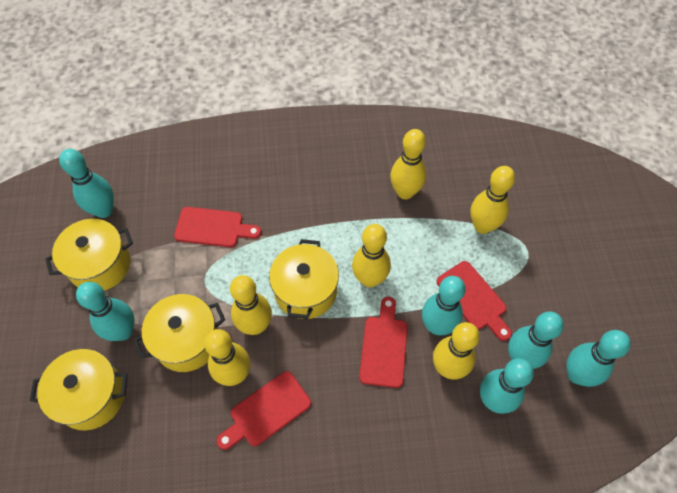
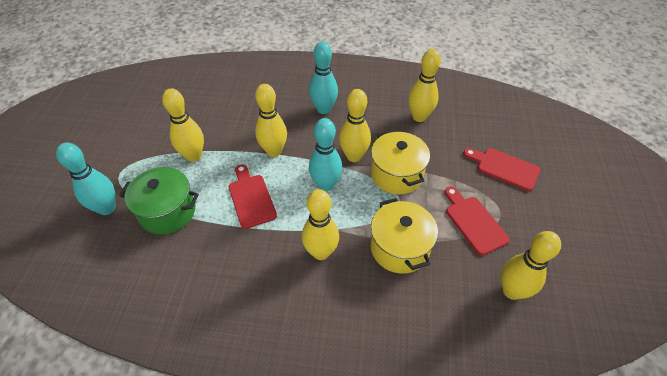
green pot: none = 0 -> [119,167,199,234] = 1
red cutting board: [174,207,261,247] [217,371,311,450] [359,297,408,388] [437,261,512,341] = 4 -> [229,164,277,229] [445,187,510,255] [463,148,540,191] = 3
turquoise bowling pin: [59,149,114,218] [76,282,135,341] [422,276,466,335] [480,358,534,414] [508,312,564,369] [567,330,631,387] = 6 -> [56,143,115,215] [309,42,338,114] [309,118,342,191] = 3
yellow pot: [30,349,127,430] [45,219,133,291] [134,294,225,372] [269,239,339,319] = 4 -> [370,198,438,274] [371,130,430,194] = 2

